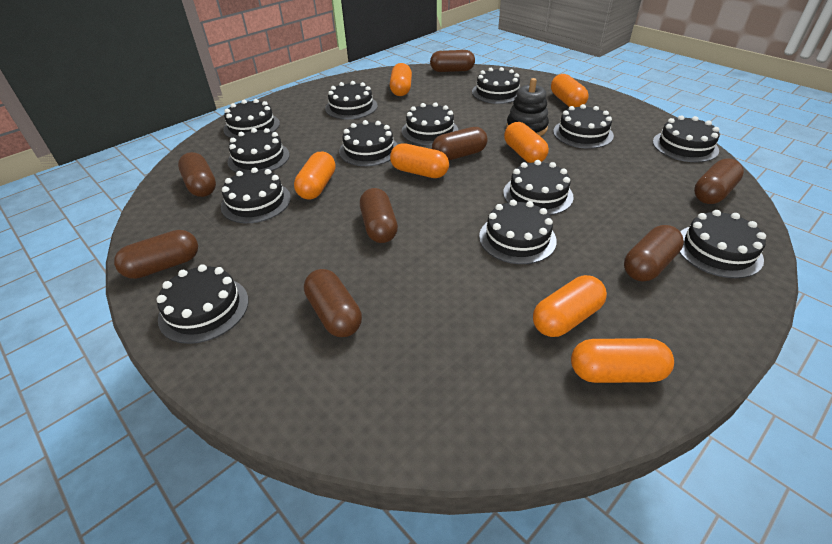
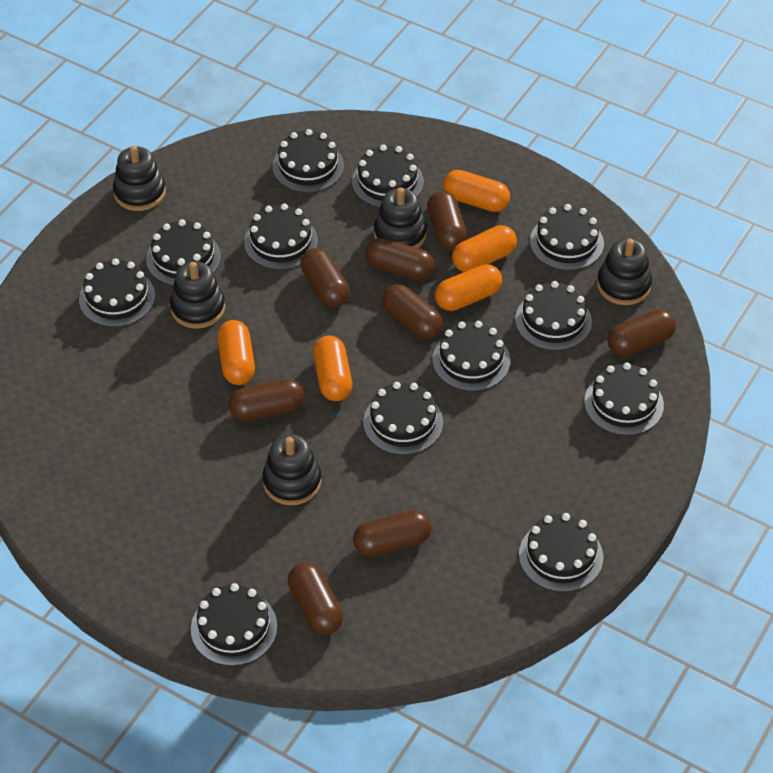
black cake: [157,264,249,344] [221,167,291,223] [223,99,280,138] [227,128,290,172] [325,81,378,119] [339,120,398,166] [402,102,458,145] [472,67,520,104] [479,200,557,264] [503,160,574,215] [553,104,614,149] [653,115,720,162] [679,210,766,278] = 13 -> [79,258,155,327] [146,219,221,286] [191,583,277,666] [244,203,318,270] [273,129,344,193] [352,144,424,208] [363,382,443,455] [433,321,510,391] [515,281,592,351] [519,513,603,592] [530,204,604,270] [584,363,664,436] = 12
black stacking toy: [506,78,549,136] = 1 -> [113,145,166,211] [170,261,225,329] [262,434,321,505] [374,187,427,248] [597,239,652,305] = 5
orange capsule: [294,152,336,200] [390,63,412,96] [390,143,449,178] [504,122,549,163] [533,275,607,337] [551,74,589,107] [571,338,674,383] = 7 -> [217,320,255,385] [313,336,352,401] [435,264,502,311] [443,170,510,212] [452,225,517,272] = 5

